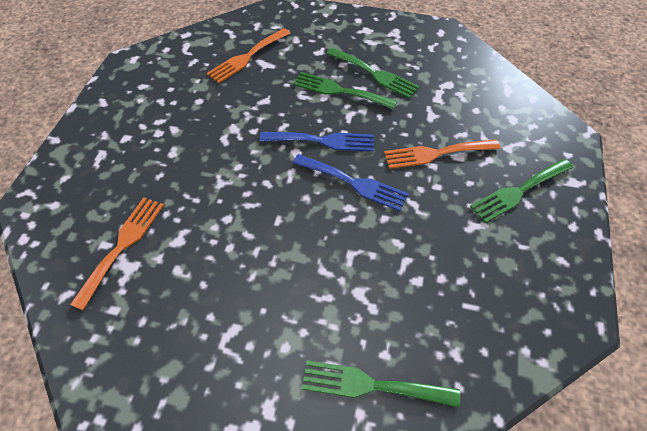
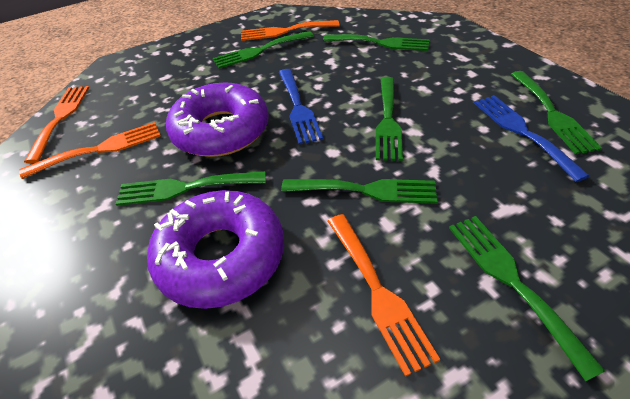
green fork: [293,72,397,109] [302,360,460,407] [327,47,420,98] [470,159,573,223] = 4 -> [116,171,266,206] [213,31,314,69] [281,179,438,204] [323,34,429,51] [376,77,403,161] [449,216,605,381] [511,71,602,154] = 7
orange fork: [70,197,164,310] [207,28,291,83] [384,139,501,169] = 3 -> [19,122,161,179] [24,86,89,163] [241,20,340,41] [328,214,440,377] = 4
purple donut: none = 0 -> [147,190,284,309] [166,82,269,157] = 2

